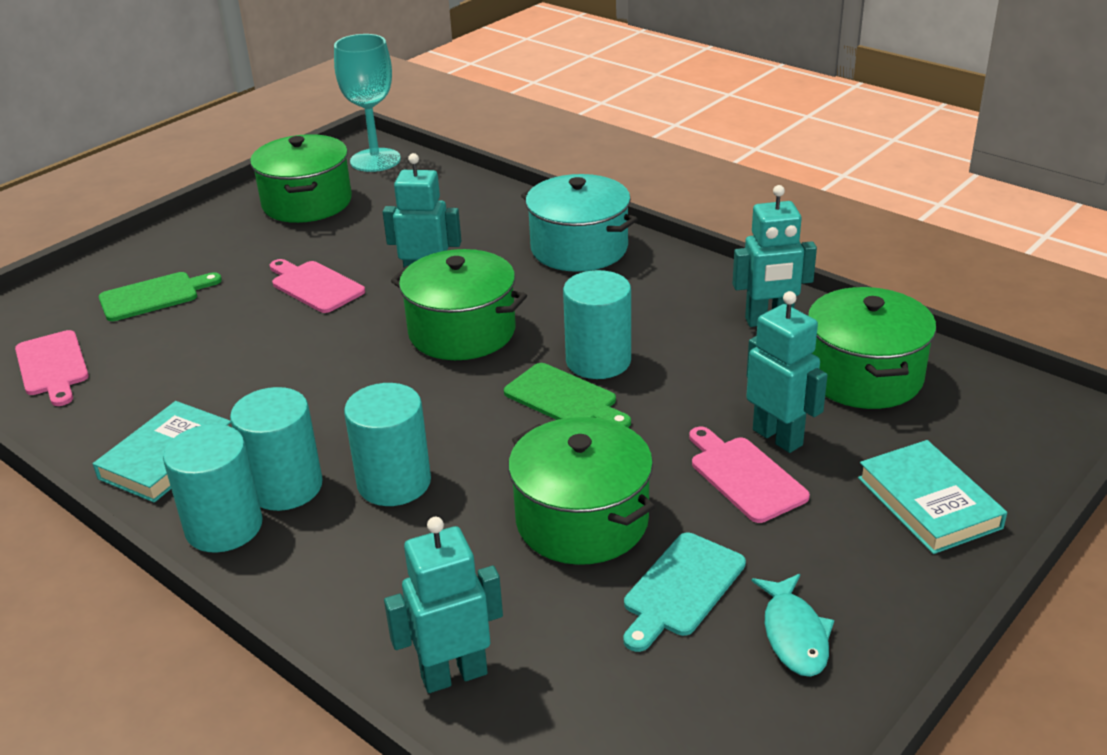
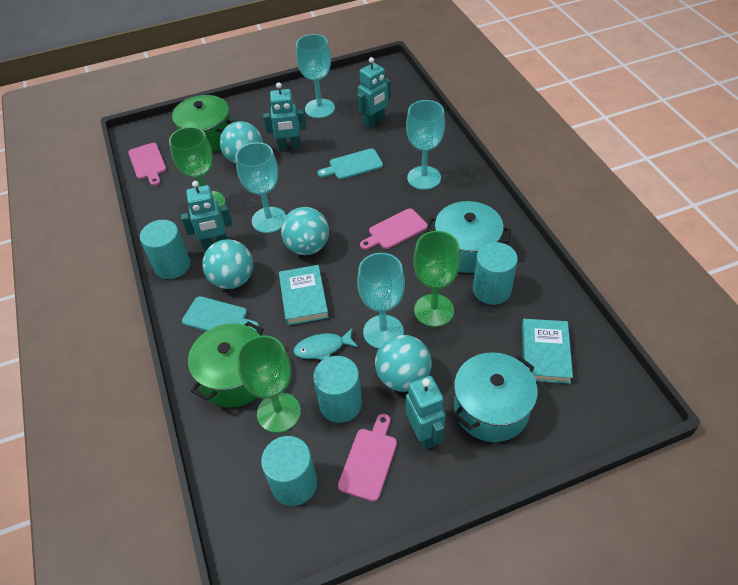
green cutting board: [99,272,222,321] [504,363,631,428] = 2 -> none = 0
green goblet: none = 0 -> [169,127,225,207] [237,335,301,433] [413,231,460,327] = 3
green pot: [250,134,352,223] [391,249,527,360] [508,417,655,565] [808,287,936,409] = 4 -> [171,95,233,152] [188,322,264,408] = 2
turquoise ball: none = 0 -> [202,239,253,289] [220,121,263,164] [281,207,329,255] [375,335,432,392] = 4
turquoise cutting board: [624,533,746,652] = 1 -> [182,296,259,332] [317,148,383,180] = 2
turquoise goblet: [334,34,401,172] = 1 -> [235,142,286,233] [296,34,335,118] [357,253,405,349] [406,100,445,190] = 4
turquoise pot: [521,174,638,272] = 1 -> [426,201,511,273] [454,352,538,442] = 2

